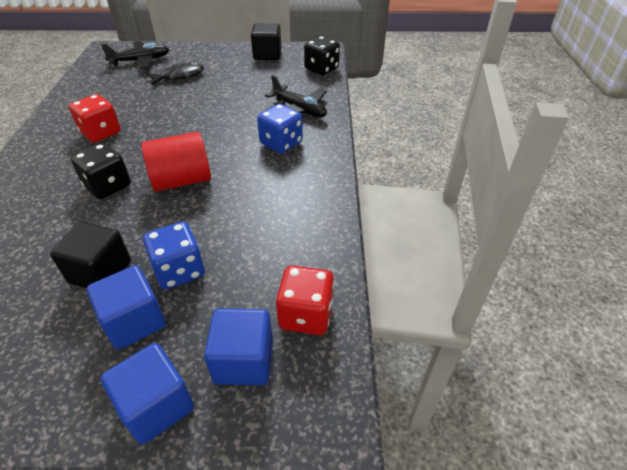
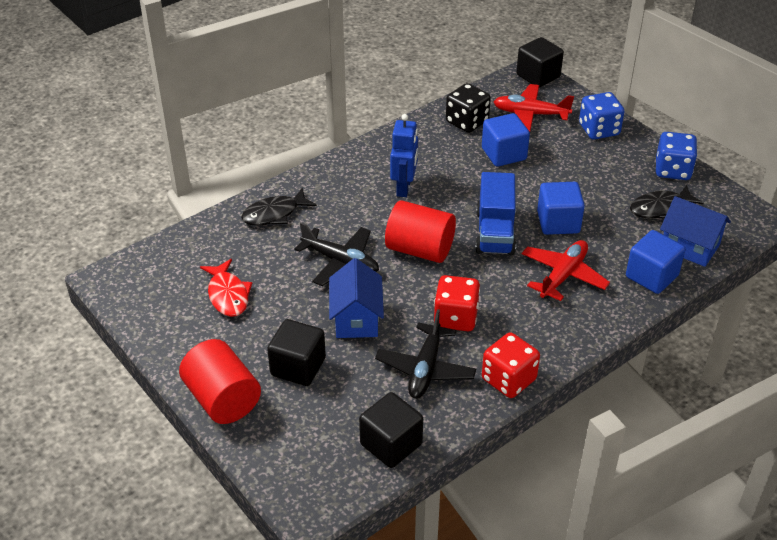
black cube: [50,222,131,288] [251,23,281,60] = 2 -> [267,319,326,386] [359,392,423,468] [516,37,564,87] = 3
black dice: [71,143,131,199] [304,36,340,75] = 2 -> [446,83,491,133] = 1
black fish: [146,62,204,85] = 1 -> [241,188,317,225] [630,185,704,219] = 2
blue house: none = 0 -> [329,258,384,338] [660,196,731,267] = 2
blue robot: none = 0 -> [390,114,418,197] = 1
blue truck: none = 0 -> [475,172,516,256] = 1
red cylinder: [141,132,211,192] = 1 -> [179,339,261,424] [385,200,456,263] = 2
red fish: none = 0 -> [200,259,252,317] = 1
red plane: none = 0 -> [494,84,574,132] [522,240,610,301] = 2

